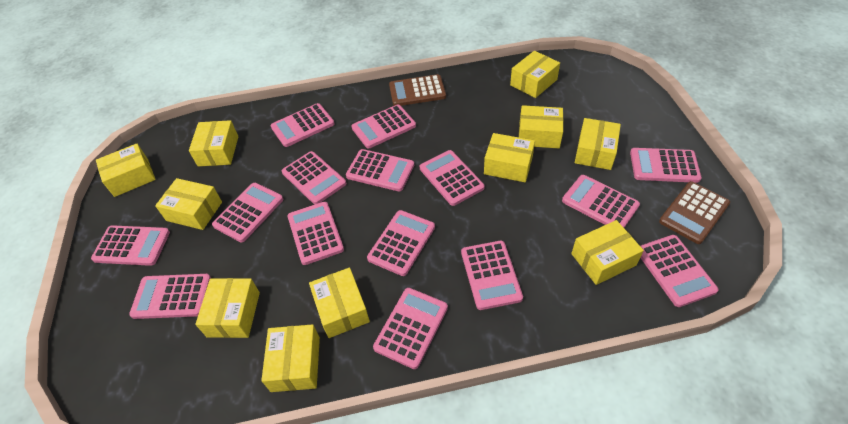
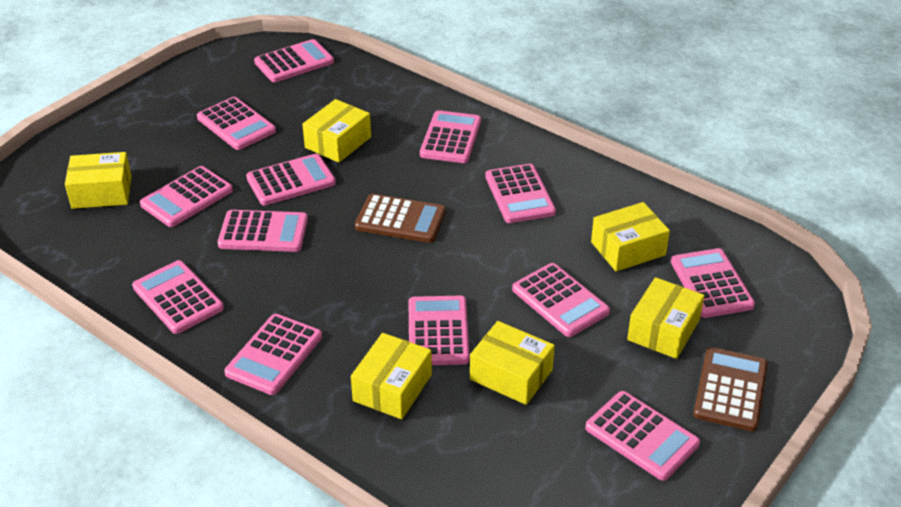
pink calculator: [91,225,170,266] [129,274,211,319] [212,183,283,242] [270,103,335,147] [282,151,346,204] [287,202,344,265] [346,149,414,192] [351,104,416,149] [367,210,435,276] [373,288,448,369] [420,150,485,206] [461,241,523,310] [562,175,640,228] [630,148,702,183] [640,235,719,307] = 15 -> [132,260,224,334] [140,166,233,227] [197,97,276,150] [218,210,308,252] [224,314,322,395] [246,154,336,206] [254,39,334,82] [409,296,470,365] [420,110,481,163] [485,164,556,223] [512,263,610,337] [585,391,700,481] [671,248,755,318] = 13
yellow box: [96,143,156,197] [155,178,222,230] [189,120,238,166] [195,278,260,338] [261,324,320,392] [309,268,370,338] [484,133,535,182] [510,51,560,98] [519,105,563,148] [571,220,644,285] [575,118,621,170] = 11 -> [65,152,132,209] [302,99,371,163] [351,333,432,419] [470,321,555,405] [591,202,670,271] [627,277,704,359] = 6

